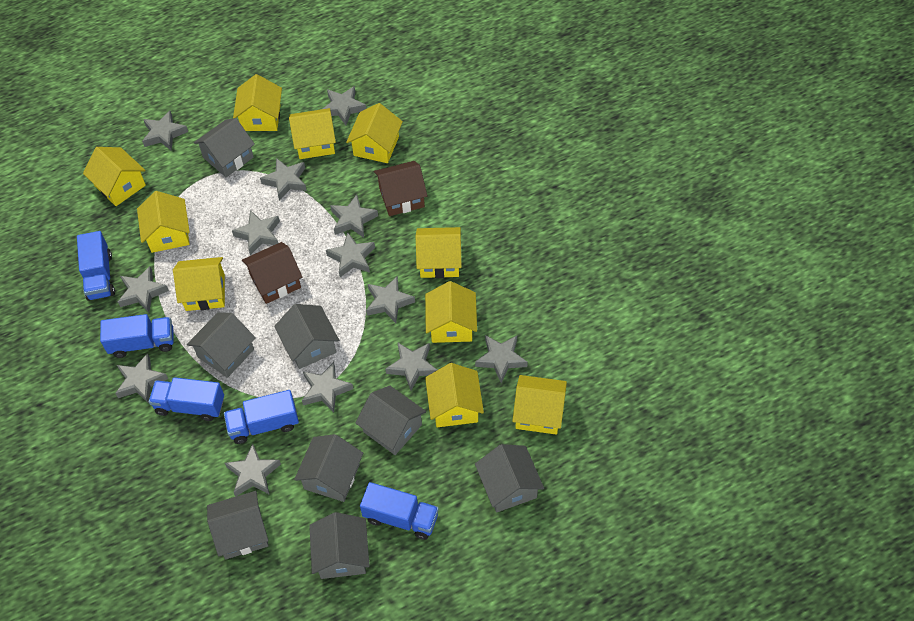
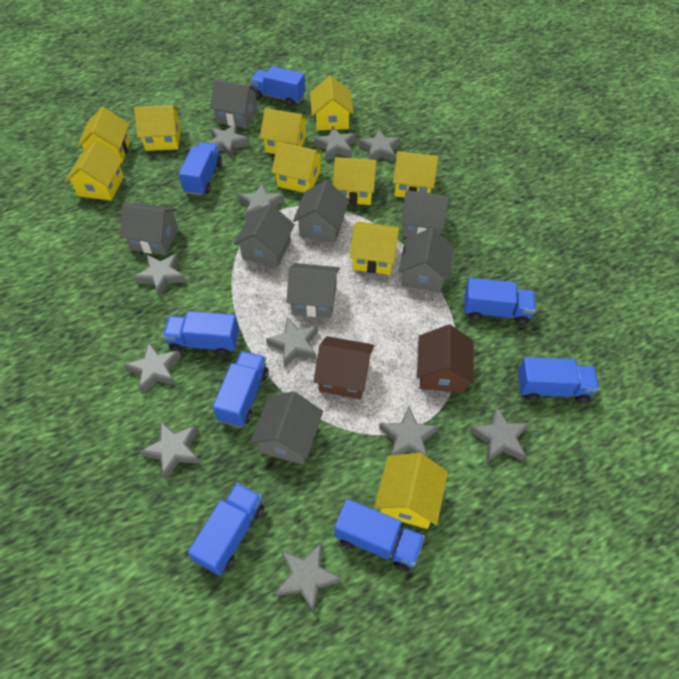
blue truck: [77,231,115,301] [100,314,174,358] [149,377,224,421] [224,390,299,444] [360,482,439,540] = 5 -> [163,311,239,356] [179,142,222,196] [188,483,264,576] [213,351,268,427] [250,66,305,107] [334,499,425,572] [464,278,536,325] [518,357,599,403] = 8
grey star: [115,353,168,404] [118,266,169,313] [142,110,188,151] [225,444,281,497] [232,210,280,255] [260,158,307,201] [302,362,353,413] [323,86,366,125] [326,232,375,277] [330,195,378,238] [366,276,415,323] [386,342,437,391] [475,335,528,383] = 13 -> [124,342,181,394] [133,254,186,297] [140,421,200,480] [209,124,250,159] [238,183,284,221] [266,318,318,368] [275,543,342,614] [314,126,356,160] [358,129,401,162] [379,407,438,457] [469,406,529,462] = 11

